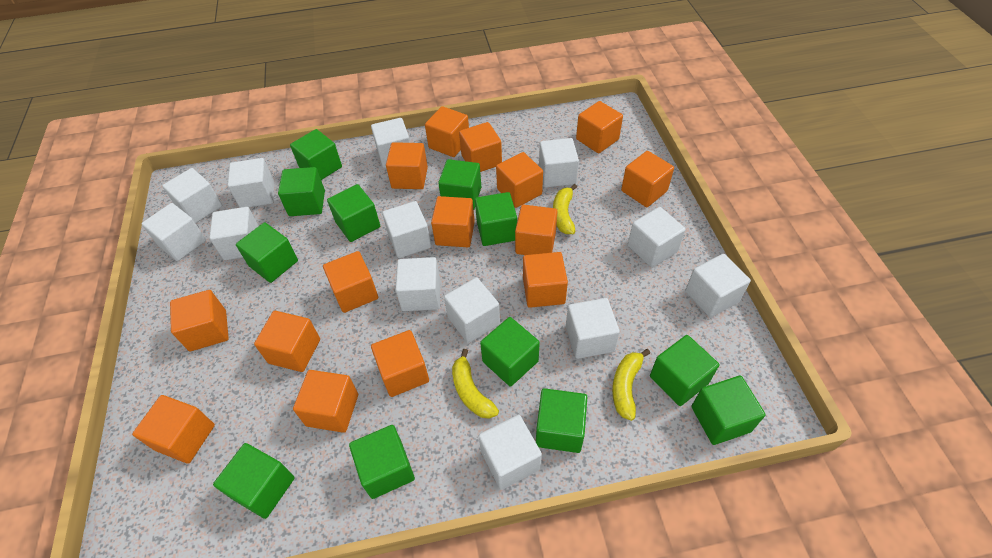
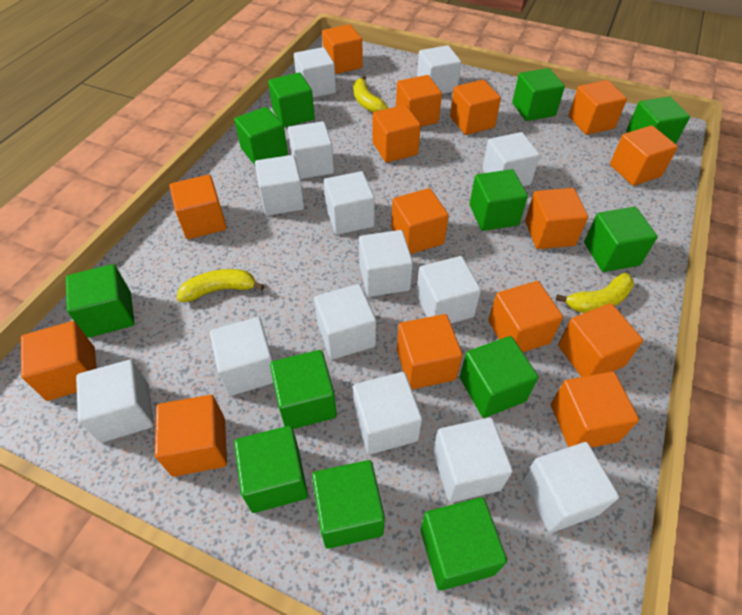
white cube: [141,203,206,261] [162,168,222,223] [209,207,259,260] [228,158,274,208] [371,118,410,168] [382,201,431,258] [395,257,440,311] [444,278,500,343] [479,415,542,490] [539,138,579,187] [566,298,620,359] [628,207,686,268] [685,254,751,318] = 13 -> [76,360,154,443] [210,317,273,396] [255,155,304,216] [288,121,334,179] [294,47,336,98] [314,284,376,360] [324,171,375,235] [353,372,422,454] [359,230,413,297] [416,256,481,323] [417,45,461,94] [433,418,513,502] [482,132,540,186] [523,442,619,532] = 14

